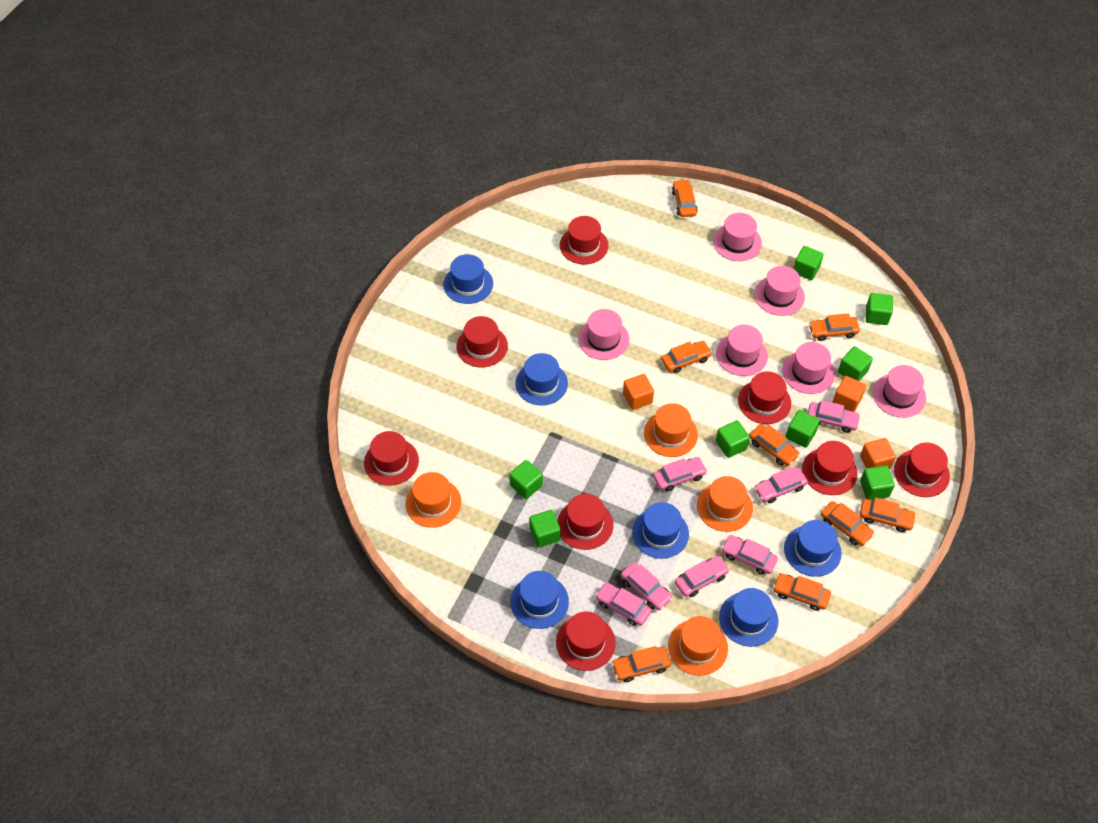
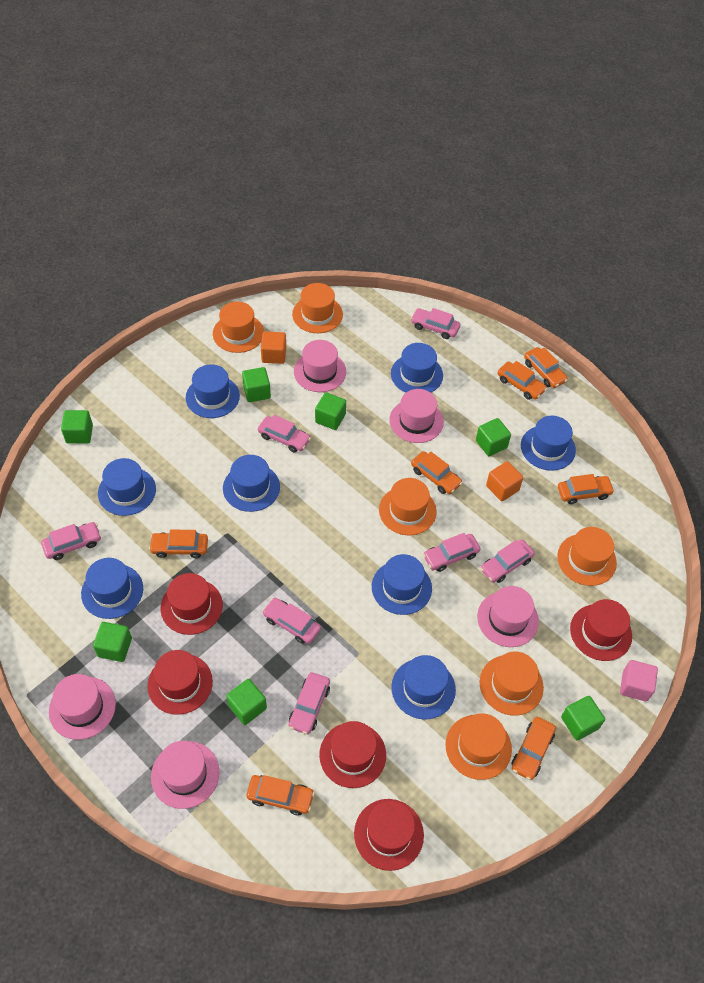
blue hat: [443,254,493,304] [510,571,569,629] [515,353,568,405] [632,502,689,559] [719,588,778,647] [784,520,842,577] = 6 -> [81,558,143,619] [98,458,156,516] [186,364,240,418] [223,455,280,512] [372,554,432,615] [391,343,443,393] [391,655,456,719] [521,416,576,471] = 8
green cube: [509,460,543,499] [529,510,561,547] [716,420,750,458] [786,410,820,448] [793,246,824,280] [838,346,873,381] [860,465,895,500] [866,293,893,325] = 8 -> [61,410,93,443] [93,622,132,662] [226,679,267,725] [242,367,271,402] [315,392,346,430] [476,418,511,456] [561,696,605,740] = 7
orange car: [612,646,671,682] [661,341,712,373] [672,180,697,217] [749,424,800,466] [773,573,831,611] [809,313,860,341] [821,501,875,546] [860,498,916,532] = 8 -> [149,530,208,558] [246,775,315,815] [411,451,463,494] [497,361,547,400] [512,717,556,780] [524,347,568,388] [558,474,615,504] = 7
orange cube: [623,374,654,410] [833,376,866,412] [860,438,896,469] = 3 -> [261,331,286,364] [486,461,523,501] = 2
orange hat: [406,472,461,528] [644,403,698,457] [668,616,728,675] [697,476,753,532] = 4 -> [213,302,264,353] [292,283,343,333] [379,478,437,535] [445,713,512,780] [479,652,544,716] [557,527,617,586] = 6
pink cube: none = 0 -> [620,660,658,701] = 1
pink hat: [578,309,630,360] [713,213,762,261] [716,325,768,376] [754,266,805,316] [782,342,835,394] [873,365,926,418] = 6 -> [49,674,116,740] [151,741,220,809] [294,340,346,392] [389,389,444,443] [477,586,539,647] = 5
red hat: [364,431,419,486] [456,316,508,368] [556,612,616,671] [557,494,614,550] [560,216,609,264] [738,371,791,424] [802,441,858,495] [894,443,950,497] = 8 -> [147,650,213,715] [161,573,223,635] [319,721,386,788] [354,799,424,871] [570,599,632,661] = 5

